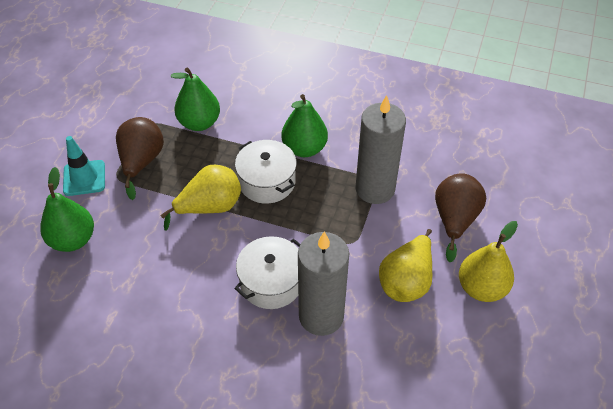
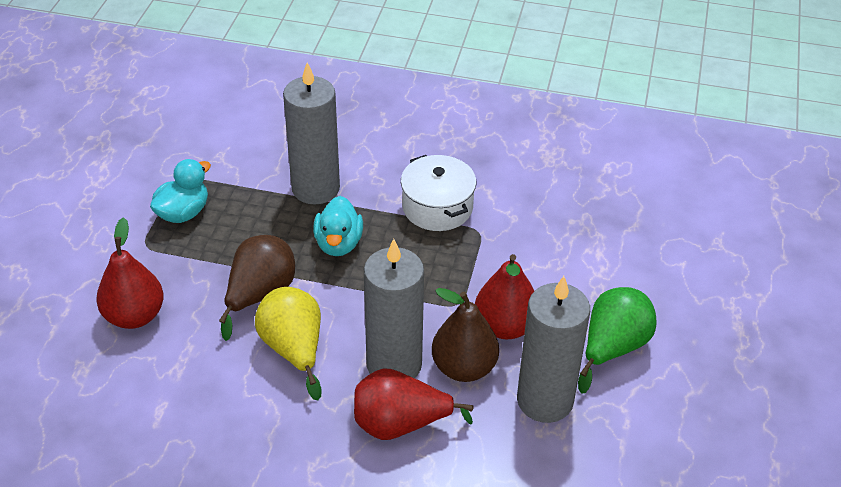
green pear: [40,167,94,252] [171,67,220,131] [281,94,328,157] = 3 -> [578,287,657,394] = 1
grey candle: [298,232,349,336] [355,95,406,204] = 2 -> [283,62,340,204] [364,239,424,378] [517,276,590,423] = 3
red pear: none = 0 -> [96,217,164,329] [354,368,473,440] [475,254,534,339] = 3
turquoise duck: none = 0 -> [150,159,211,223] [313,196,363,256] = 2
turquoise traffic cone: [63,136,105,196] = 1 -> none = 0
white pot: [234,236,300,309] [235,140,297,204] = 2 -> [401,155,476,231] = 1
yellow pear: [160,165,241,231] [379,229,432,302] [459,221,518,302] = 3 -> [255,287,322,400] = 1

